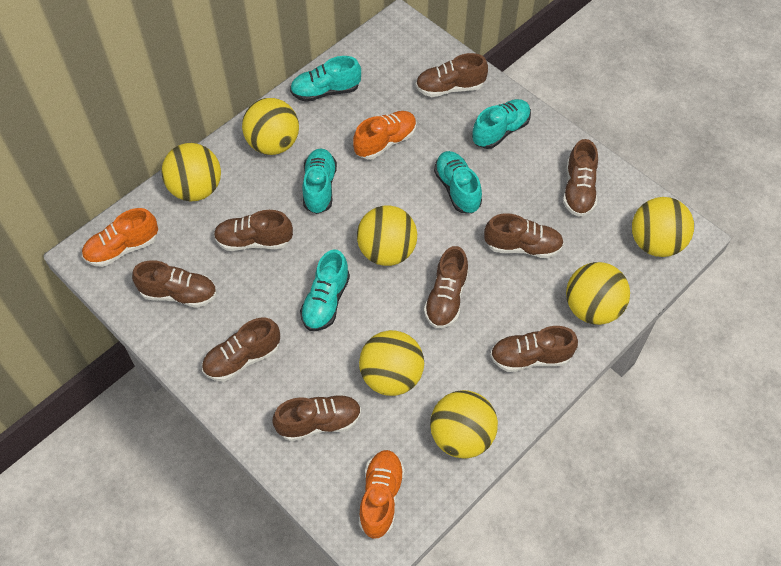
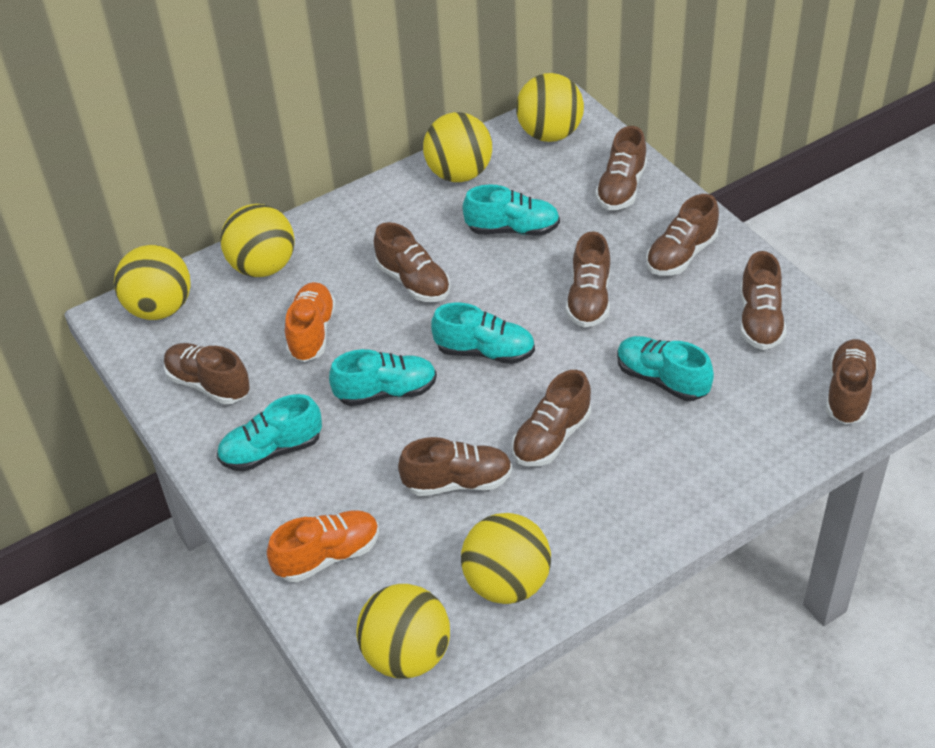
orange shoe: [82,208,158,267] [353,111,417,159] [359,450,405,539] = 3 -> [267,510,379,582] [285,282,336,362] = 2
yellow ball: [161,143,221,201] [242,98,299,155] [357,206,417,266] [359,330,424,396] [430,390,498,458] [566,262,630,325] [632,197,694,257] = 7 -> [114,245,190,320] [220,204,295,277] [356,584,450,679] [423,112,492,182] [461,513,551,604] [516,73,584,142] = 6

